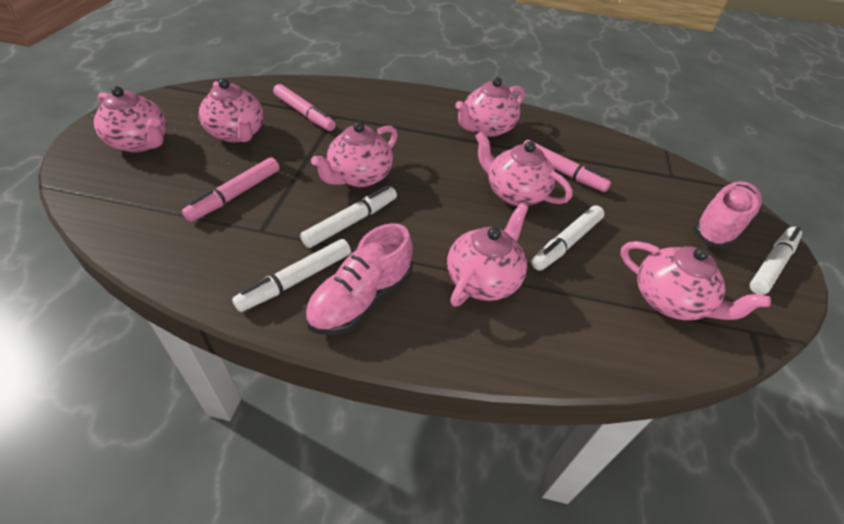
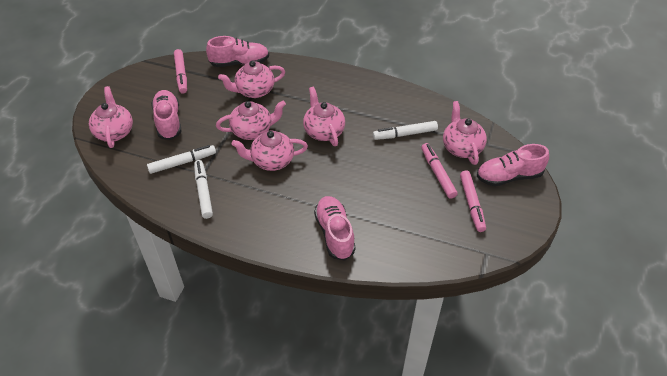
pink shoe: [305,223,413,335] [693,182,762,248] = 2 -> [151,90,182,140] [206,36,269,67] [314,196,356,261] [477,144,549,186] = 4
pink teapot: [94,86,167,153] [199,79,264,143] [311,121,398,187] [447,203,528,307] [455,77,525,137] [475,131,572,206] [620,241,771,320] = 7 -> [89,86,133,148] [216,101,286,140] [218,60,285,98] [231,131,308,171] [303,87,345,146] [443,101,487,165] = 6
white marker: [232,239,351,312] [300,186,397,248] [531,206,605,271] [750,227,802,295] = 4 -> [147,145,216,174] [194,160,213,219] [373,121,438,140] = 3

